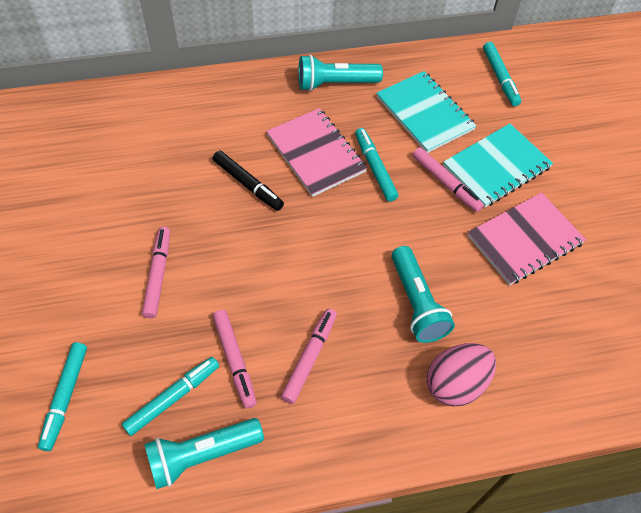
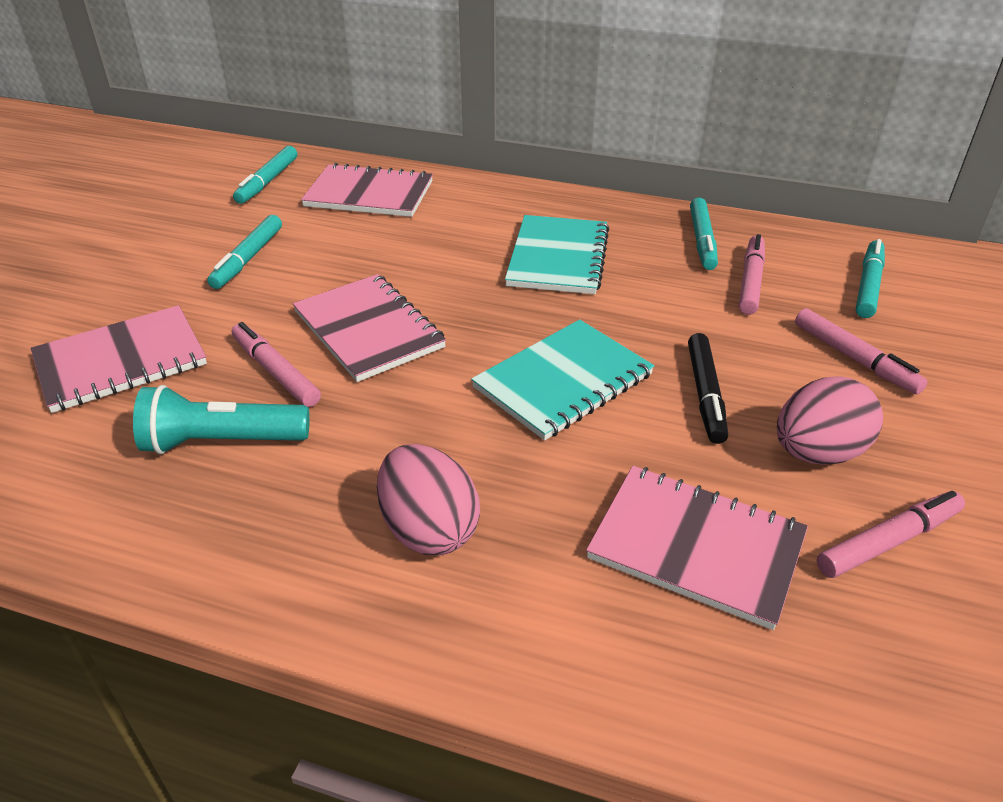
pink egg: [427,343,496,407] = 1 -> [377,444,480,555] [777,377,883,465] = 2
pink notebook: [266,108,367,197] [468,192,586,285] = 2 -> [31,305,207,413] [293,274,446,382] [301,163,433,217] [586,466,808,630] = 4
turquoise flashlight: [144,418,264,489] [298,55,383,91] [391,246,455,343] = 3 -> [133,385,310,454] = 1

